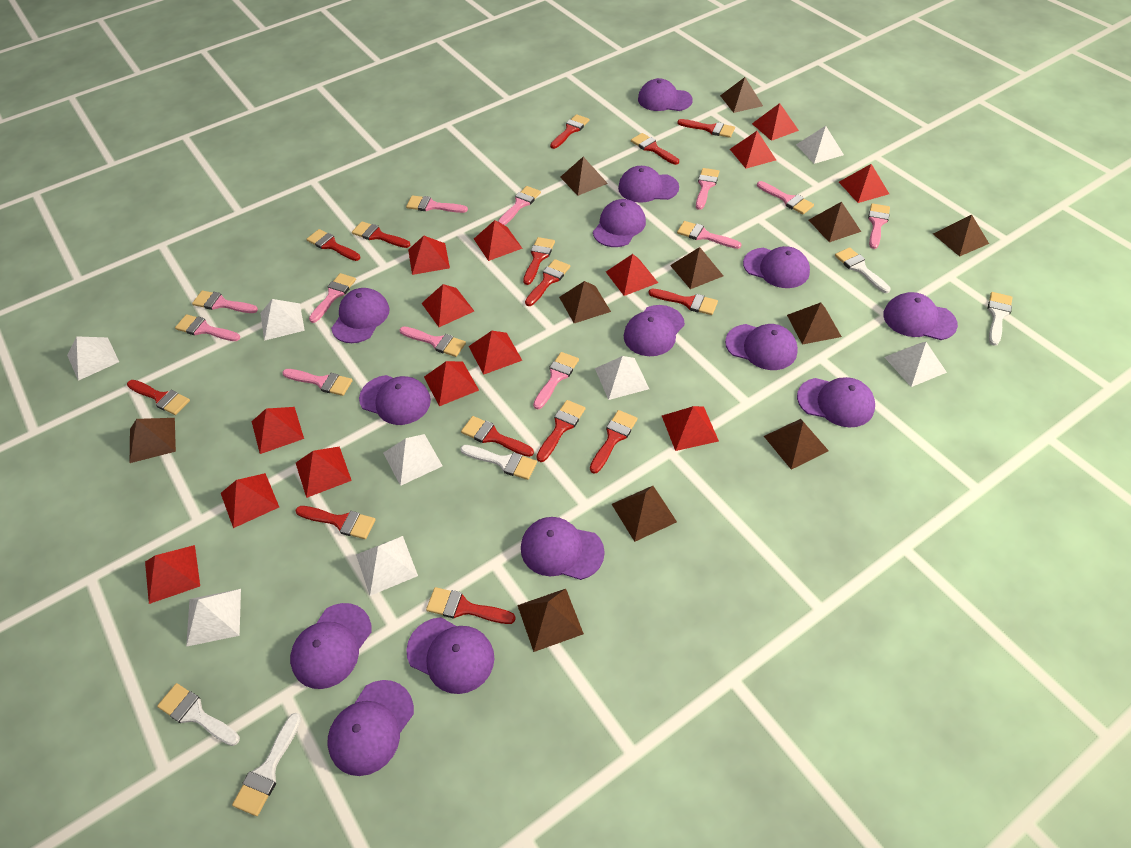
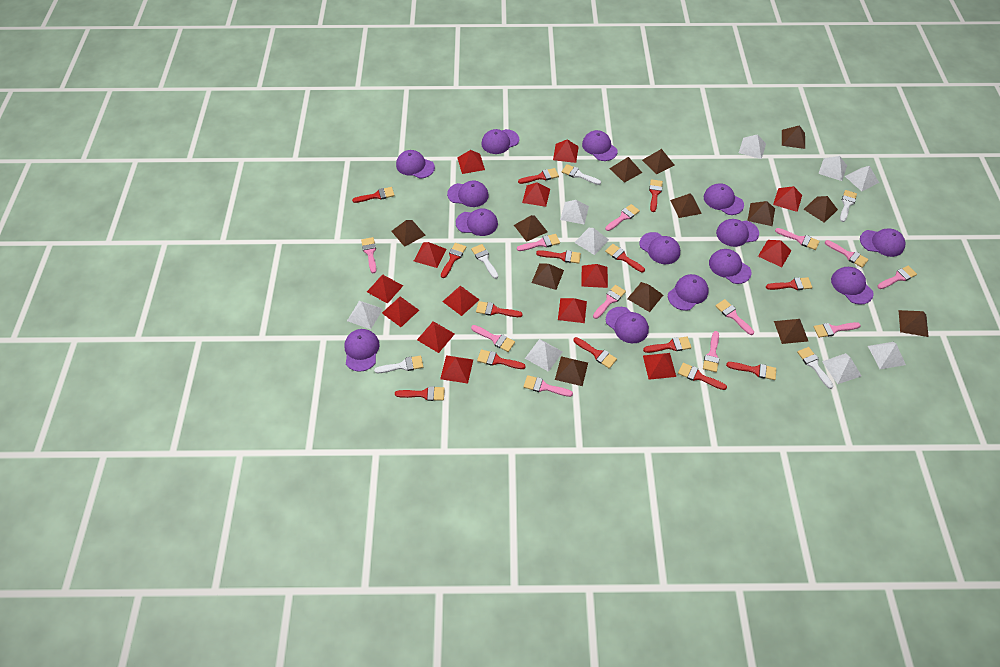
brown pyramid: [130,418,176,463] [517,589,584,652] [559,281,611,323] [560,157,608,196] [612,486,677,542] [670,247,723,289] [720,77,763,113] [764,419,829,470] [787,303,842,345] [809,202,861,243] [933,215,989,257] = 11 -> [391,220,425,247] [514,215,547,242] [532,263,564,290] [555,356,588,386] [609,157,642,183] [627,282,663,312] [642,149,674,174] [670,194,702,218] [747,201,775,226] [774,319,808,344] [782,125,805,149] [803,196,838,223] [899,310,929,337] = 13
white pyramid: [67,337,119,381] [186,589,241,647] [260,299,305,341] [356,536,418,596] [383,434,443,486] [595,356,649,400] [796,126,844,164] [884,342,947,387] = 8 -> [347,301,383,329] [525,339,563,372] [560,200,589,224] [574,228,609,255] [739,134,766,159] [818,156,847,181] [822,353,862,384] [845,166,879,191] [868,342,906,369] = 9

